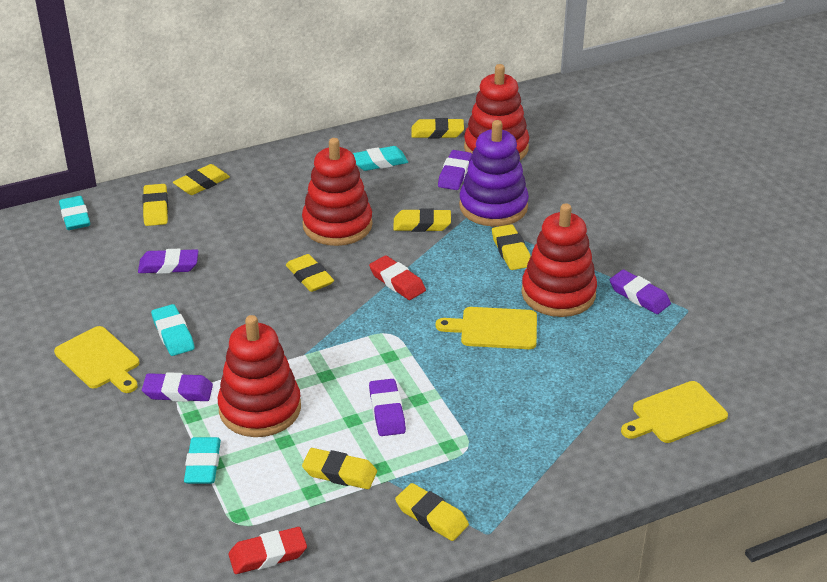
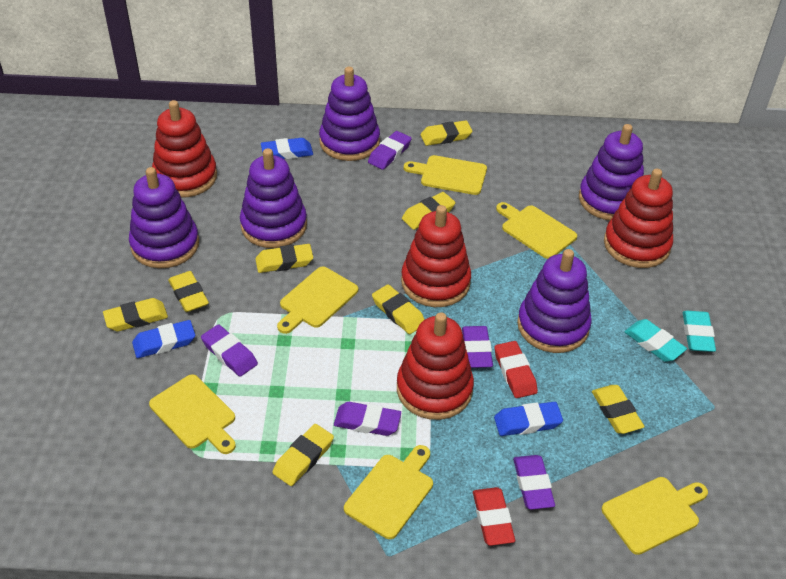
blue eraser: none = 0 -> [132,320,195,358] [261,138,313,159] [494,402,563,436] = 3
purple stacking toy: [459,120,529,227] = 1 -> [129,167,199,268] [240,148,307,248] [319,67,380,161] [517,249,592,353] [579,124,644,220] = 5
turquoise eraser: [59,196,90,230] [151,304,195,356] [184,437,221,484] [353,146,408,171] = 4 -> [624,319,687,362] [683,311,716,352] = 2
yellow cutting board: [54,326,139,393] [436,307,537,349] [621,381,728,443] = 3 -> [149,374,236,454] [277,267,358,334] [344,445,433,539] [404,155,487,195] [496,202,577,259] [602,477,708,555] = 6

